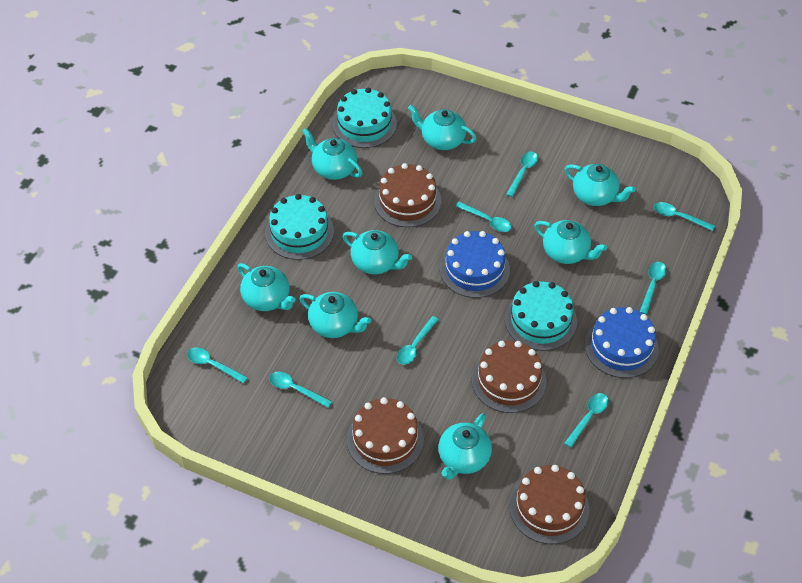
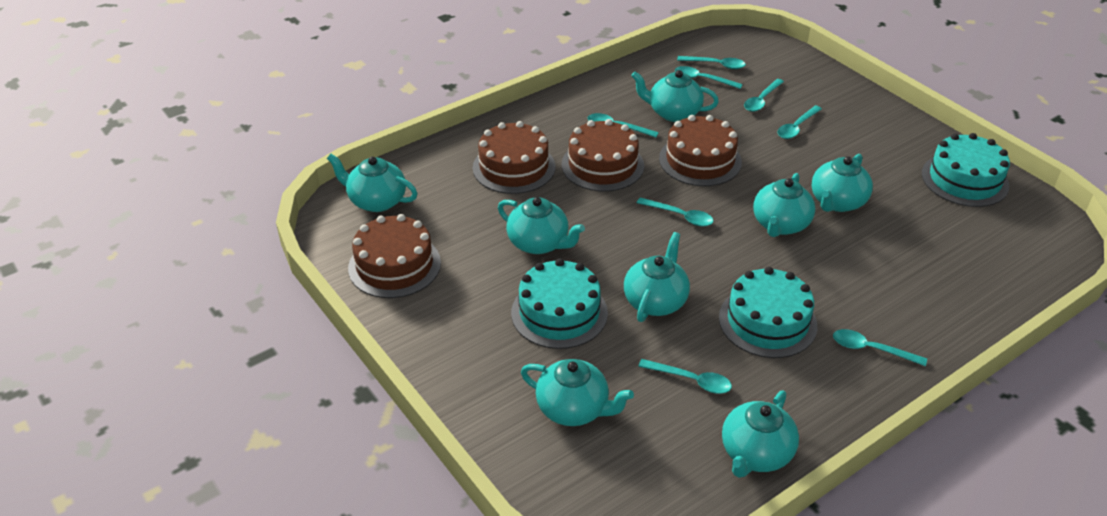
blue cake: [440,231,510,298] [585,307,659,378] = 2 -> none = 0

